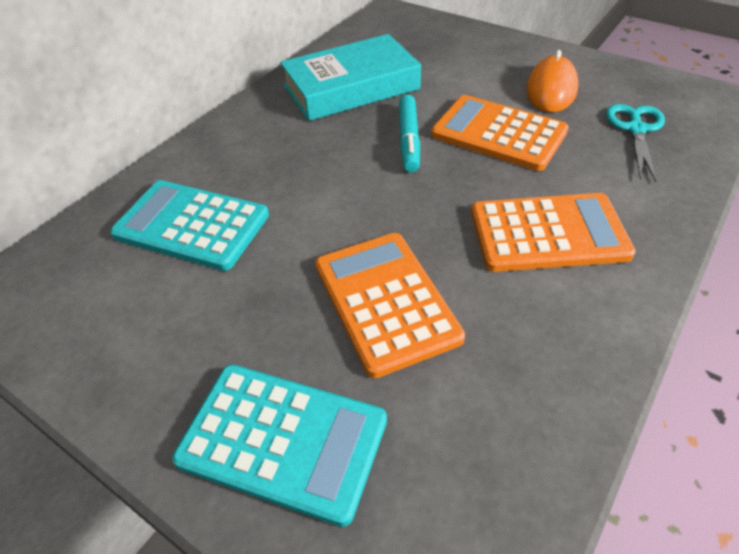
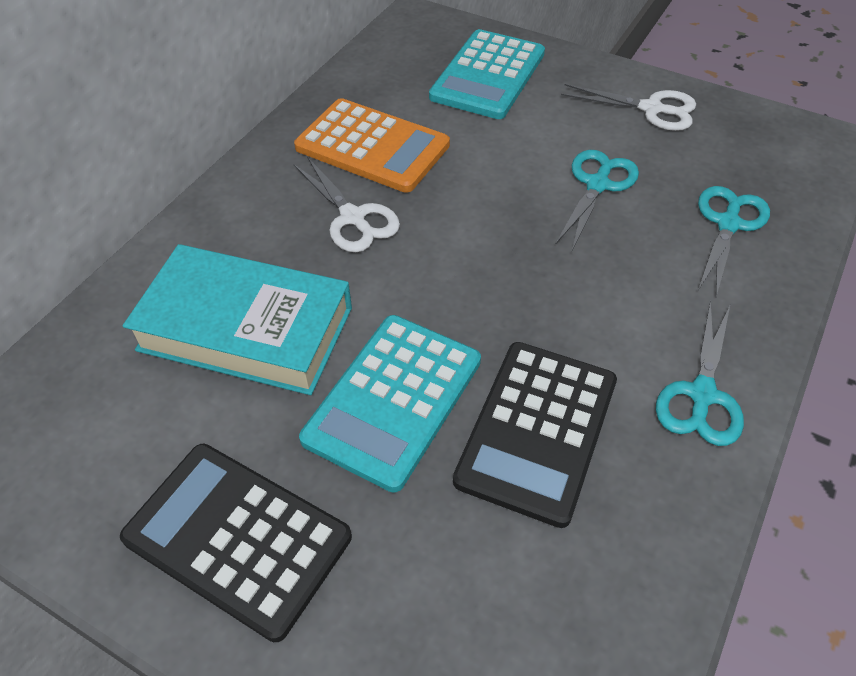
black calculator: none = 0 -> [120,444,352,642] [453,342,617,528] = 2
orange calculator: [315,233,465,378] [431,95,569,171] [471,193,636,272] = 3 -> [294,98,450,193] = 1
orange mouse: [526,50,578,112] = 1 -> none = 0
turquoise marker: [399,95,420,173] = 1 -> none = 0
turquoise scissors: [606,104,665,182] = 1 -> [555,150,639,250] [656,301,744,446] [698,186,770,297] = 3
white scissors: none = 0 -> [294,157,400,252] [561,84,696,131] = 2

